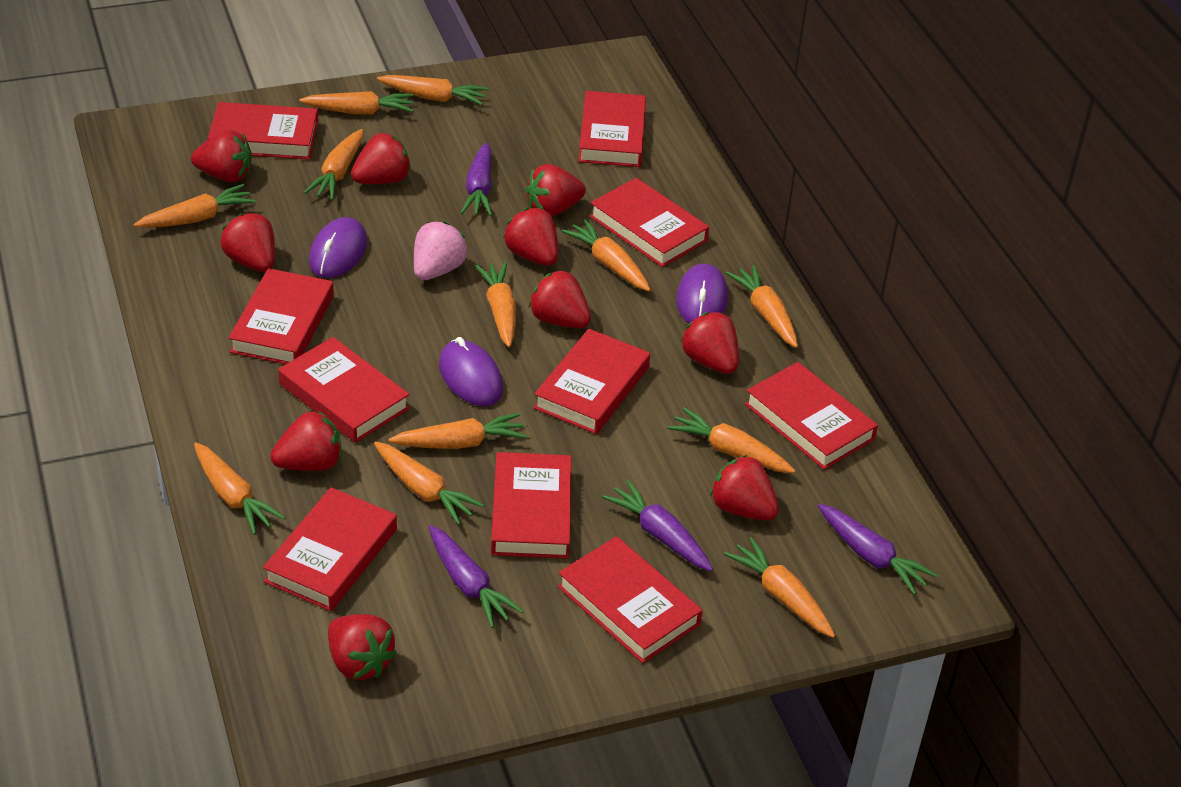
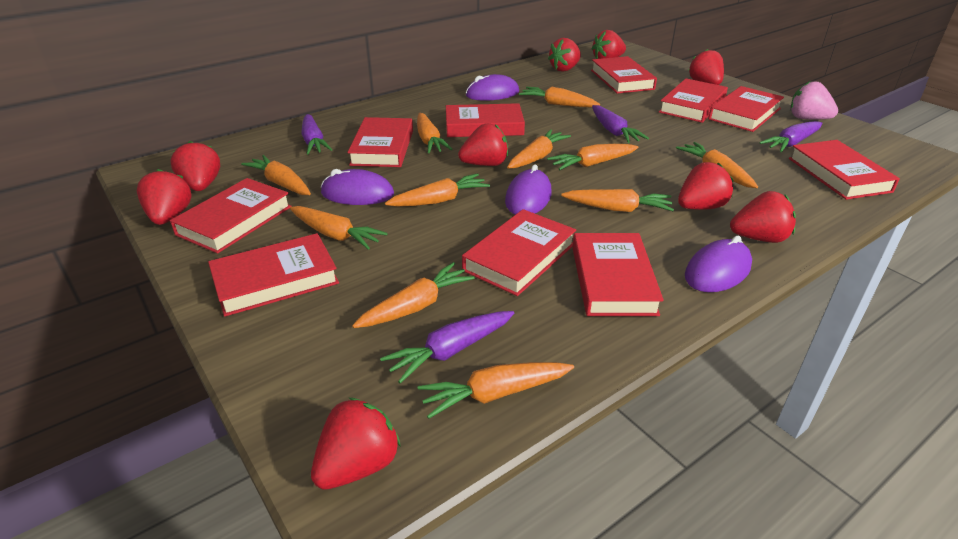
orange carrot: [134,184,256,228] [194,442,286,535] [299,91,414,114] [303,129,363,200] [374,441,484,525] [377,75,489,105] [388,413,527,449] [475,262,516,347] [561,219,651,291] [667,407,796,473] [724,537,835,638] [726,265,798,348] = 12 -> [241,155,311,195] [290,206,388,250] [352,262,475,328] [385,173,490,207] [417,113,452,153] [418,362,574,419] [507,129,571,169] [519,86,600,107] [547,144,638,170] [561,189,674,212] [676,142,758,188] = 11
purple mouse: [309,217,367,278] [439,337,503,406] [676,264,728,323] = 3 -> [321,169,394,205] [466,74,519,101] [505,164,552,215] [685,236,752,292] = 4
red strawberry: [191,130,252,183] [221,213,275,272] [270,411,341,471] [328,614,397,680] [351,133,411,184] [503,208,558,266] [526,164,586,216] [529,270,591,328] [680,312,739,374] [710,455,779,520] = 10 -> [137,169,192,225] [170,141,220,191] [311,397,401,490] [458,123,508,166] [548,38,581,72] [592,30,626,59] [678,162,733,210] [688,49,724,85] [730,191,796,243] = 9

